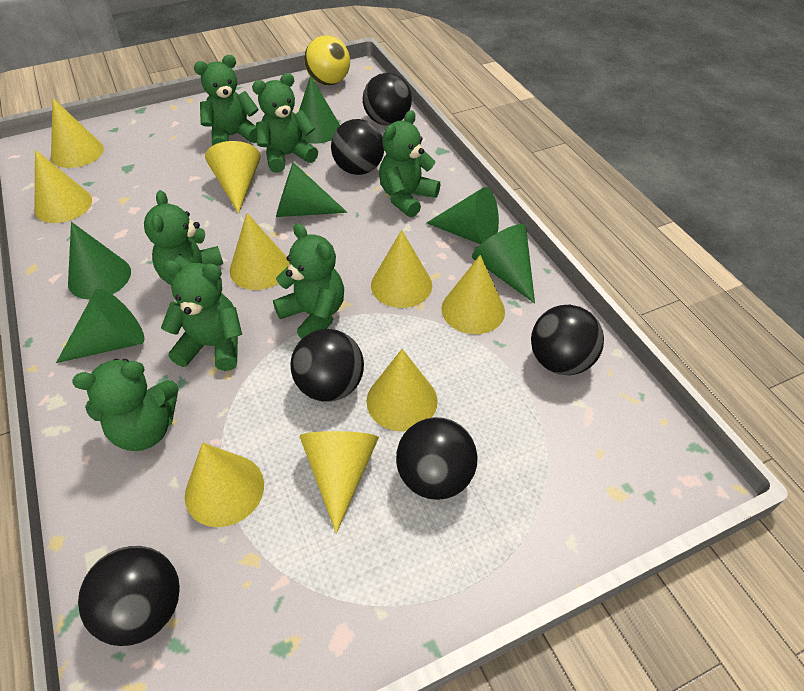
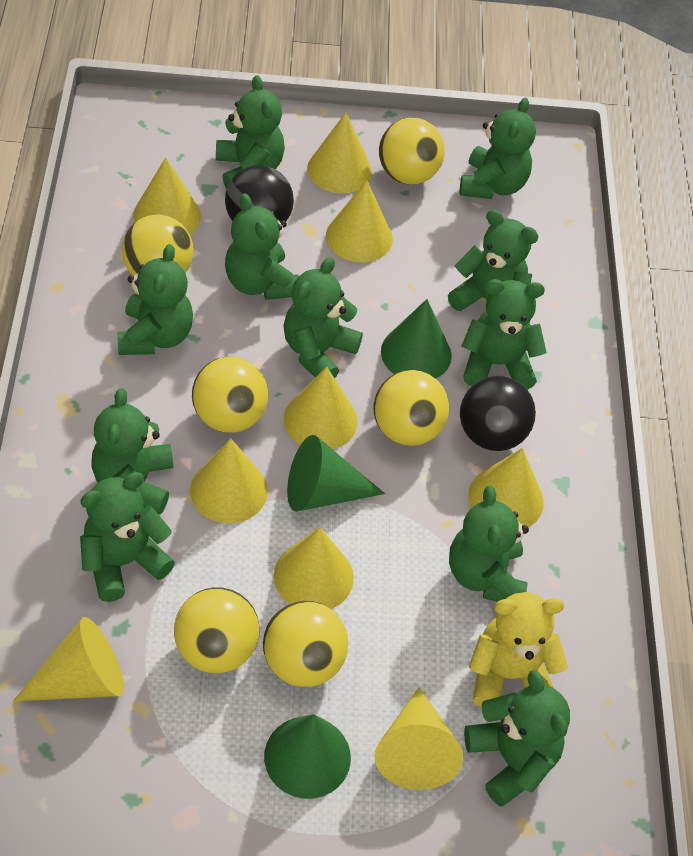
black ball: [78,546,180,646] [290,329,364,402] [331,119,384,175] [363,73,412,125] [396,417,478,500] [531,305,604,375] = 6 -> [225,165,294,221] [460,376,536,451] = 2
green cone: [56,289,145,363] [68,222,131,300] [276,162,347,217] [299,75,340,144] [427,187,499,245] [472,224,535,304] = 6 -> [264,714,351,799] [287,435,385,512] [381,299,452,379] = 3
green teddy bear: [72,359,179,451] [144,190,223,285] [161,260,242,371] [194,55,259,146] [252,73,318,173] [273,223,344,339] [379,110,441,217] = 7 -> [80,472,175,602] [91,388,173,514] [117,244,193,355] [216,75,285,189] [225,193,299,300] [284,257,363,378] [448,210,539,311] [449,486,529,602] [460,98,536,199] [461,279,547,390] [464,670,570,807] = 11
yellow ball: [304,35,350,85] = 1 -> [122,214,194,276] [174,587,259,673] [192,357,268,433] [263,601,348,687] [373,370,449,446] [379,118,445,185] = 6
yellow teddy bear: none = 0 -> [469,592,568,707] = 1

